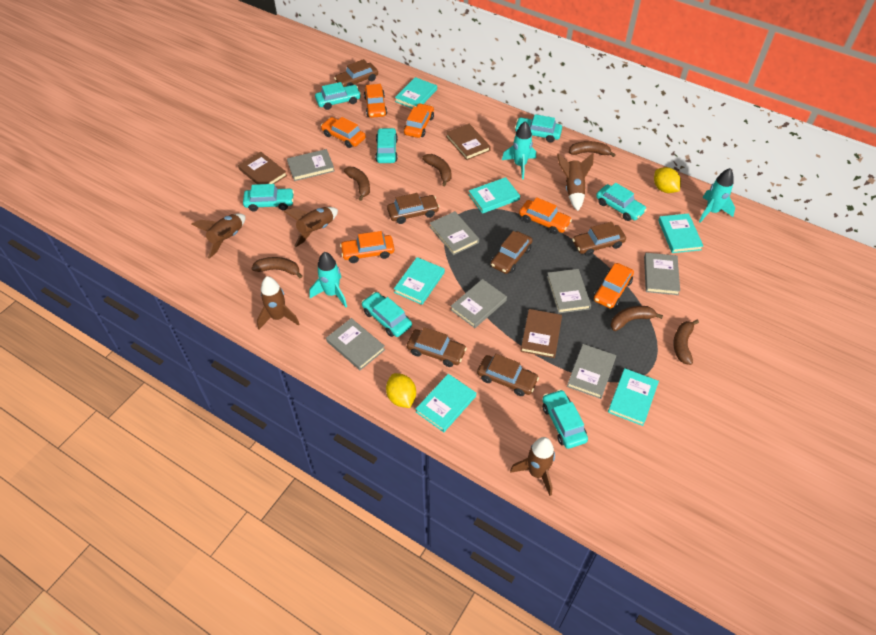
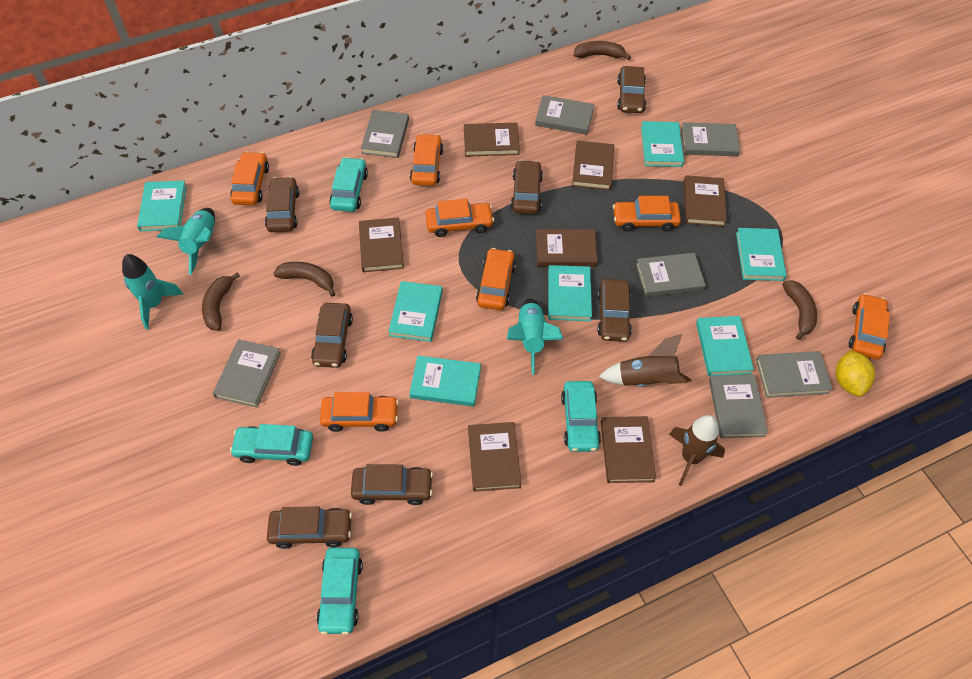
brown banana: [251,257,302,278] [344,167,370,201] [422,154,452,186] [569,141,616,157] [611,306,663,331] [673,320,699,365] = 6 -> [202,272,240,331] [274,262,335,297] [574,41,631,60] [782,280,817,340] = 4
brown book: [238,152,287,184] [446,124,491,160] [520,309,562,358] = 3 -> [359,217,404,272] [464,123,520,157] [468,422,521,492] [536,229,598,267] [572,141,614,190] [601,416,656,483] [684,175,727,227] = 7
brown car: [334,59,378,87] [387,193,439,224] [407,327,467,367] [477,354,539,396] [491,231,533,274] [572,222,626,256] = 6 -> [265,177,299,232] [267,506,352,549] [311,303,353,368] [351,464,433,505] [511,160,543,214] [597,279,632,342] [617,66,646,113] = 7
brown rocket: [191,214,245,259] [257,276,299,329] [283,207,338,247] [510,437,555,496] [557,153,594,211] = 5 -> [599,334,691,387] [669,415,725,486] = 2
orange car: [321,117,366,148] [340,231,394,263] [364,84,387,118] [404,103,434,138] [519,197,572,234] [594,263,634,309] = 6 -> [230,152,269,205] [320,392,399,432] [410,133,443,186] [425,199,494,237] [476,248,516,310] [613,196,681,232] [849,293,890,359] = 7
turquoise book: [394,257,445,305] [395,77,437,109] [416,374,476,432] [468,177,520,214] [608,368,659,426] [658,213,703,253] = 6 -> [137,181,187,231] [388,281,443,342] [409,355,481,407] [548,265,592,321] [641,121,684,167] [696,316,754,376] [736,228,787,281] = 7
turquoise car: [243,184,294,212] [315,82,361,110] [362,292,412,337] [375,128,398,163] [515,114,562,143] [542,389,588,449] [596,183,647,221] = 7 -> [230,424,313,466] [316,548,363,635] [329,157,368,212] [561,381,601,452] = 4
yellow lemon: [386,373,416,408] [654,167,681,193] = 2 -> [835,350,875,397] = 1

